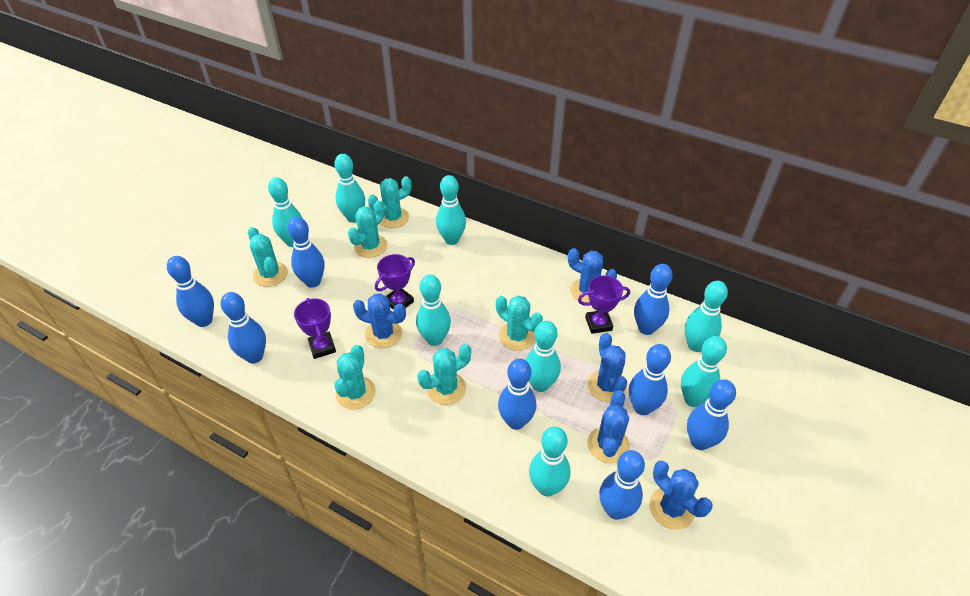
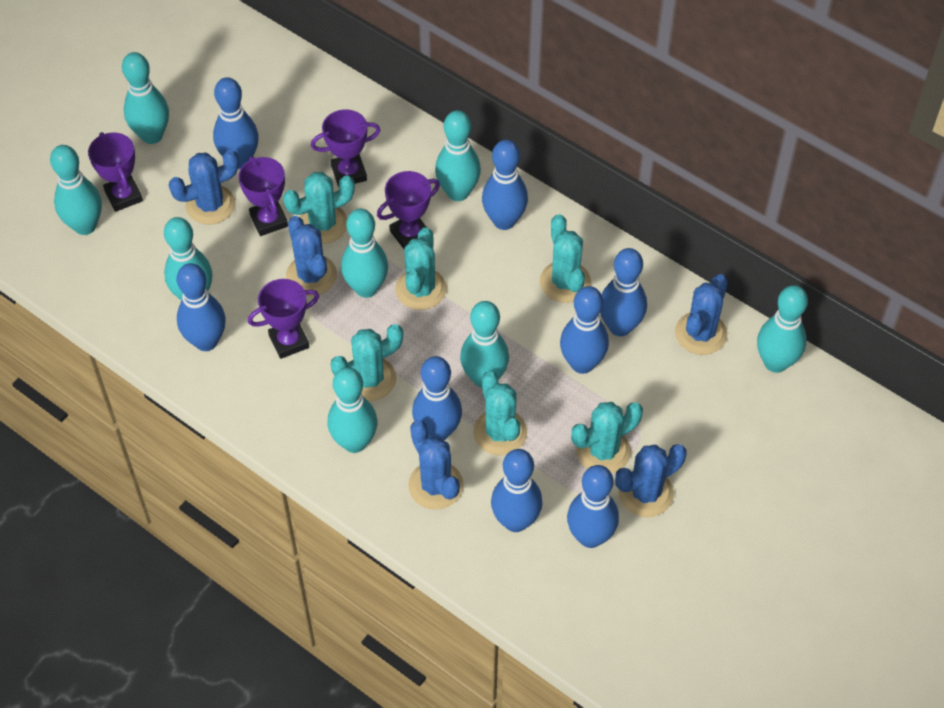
purple trophy: [294,298,336,359] [375,254,415,310] [578,275,630,334] = 3 -> [88,132,143,212] [238,156,288,236] [248,279,319,359] [311,109,380,187] [377,171,440,249] = 5

